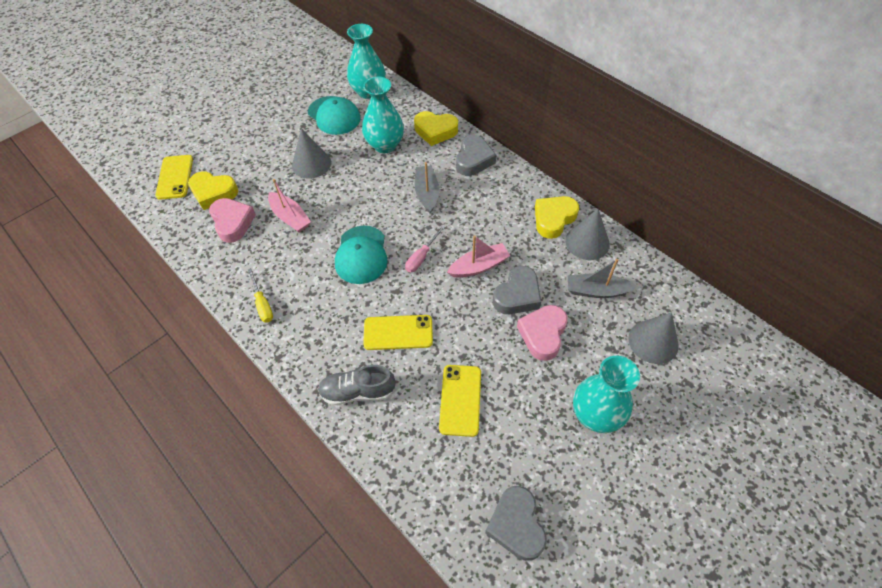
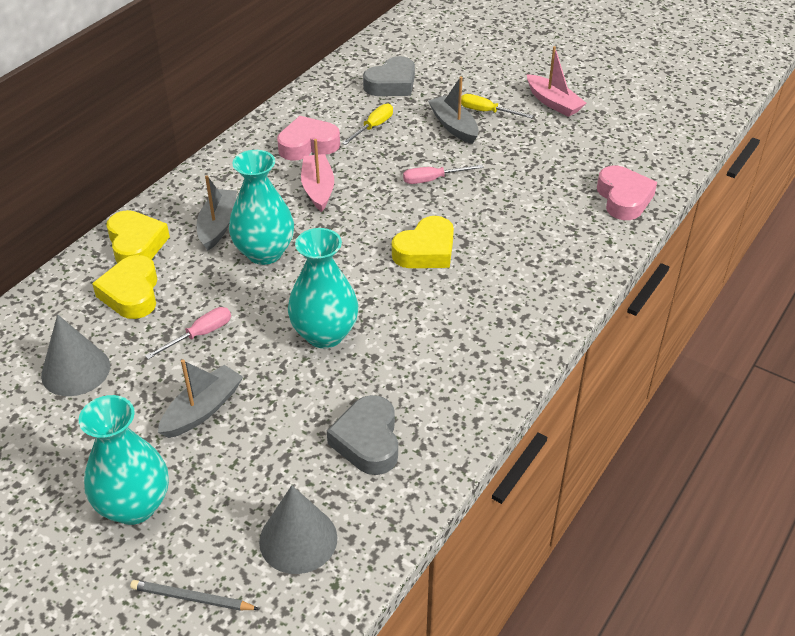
grey boat: [415,162,439,213] [568,259,638,298] = 2 -> [158,359,243,438] [197,175,237,250] [428,76,479,144] = 3
grey cone: [292,128,331,179] [565,209,610,260] [628,312,678,364] = 3 -> [41,314,110,396] [259,485,338,574] = 2
grey heart: [456,135,496,176] [485,486,547,561] [493,266,541,314] = 3 -> [327,395,398,475] [363,56,415,96] = 2
grey pencil: none = 0 -> [130,580,259,611] = 1
grey shoe: [317,365,395,405] = 1 -> none = 0
pink screwdriver: [405,225,445,273] = 1 -> [145,307,231,359] [403,165,483,184] = 2
turquoise cap: [308,96,360,135] [335,226,388,284] = 2 -> none = 0
yellow phone: [155,155,193,200] [363,315,433,350] [439,365,481,437] = 3 -> none = 0
yellow screwdriver: [248,268,273,323] = 1 -> [342,104,393,145] [461,94,533,118] = 2

